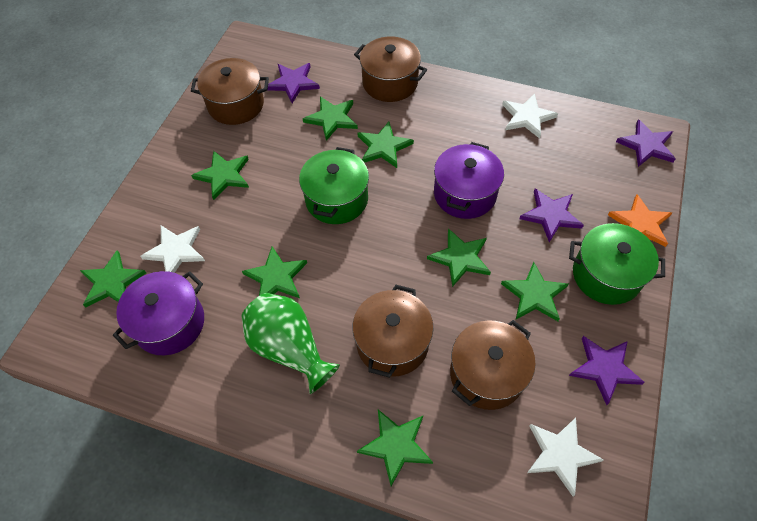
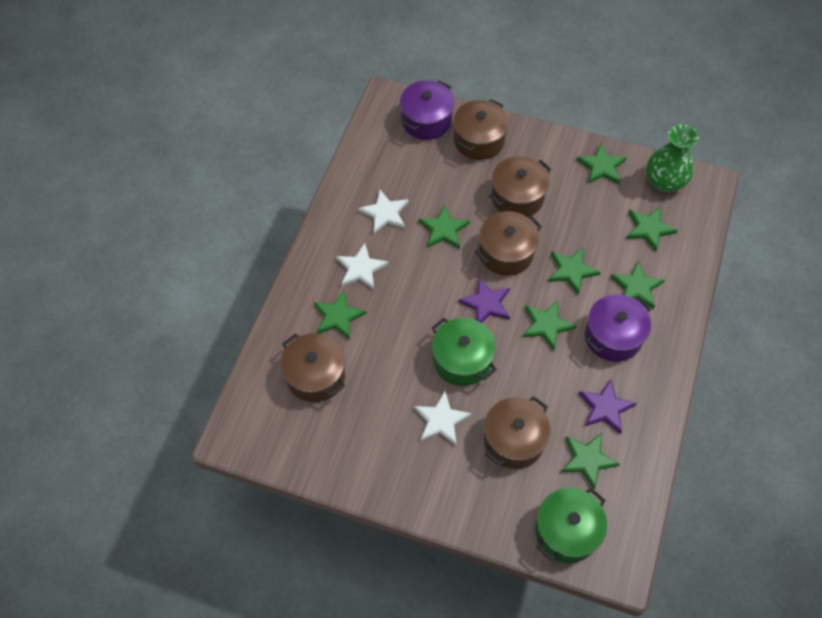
brown pot: [191,58,269,125] [352,285,434,378] [354,36,427,102] [450,320,536,410] = 4 -> [281,333,345,402] [453,99,509,160] [475,211,542,276] [484,396,551,469] [489,156,551,217] = 5
orange star: [608,194,672,247] = 1 -> none = 0
purple star: [268,63,320,103] [519,189,584,242] [569,336,645,405] [616,119,675,167] = 4 -> [458,278,510,323] [579,379,637,434] = 2

